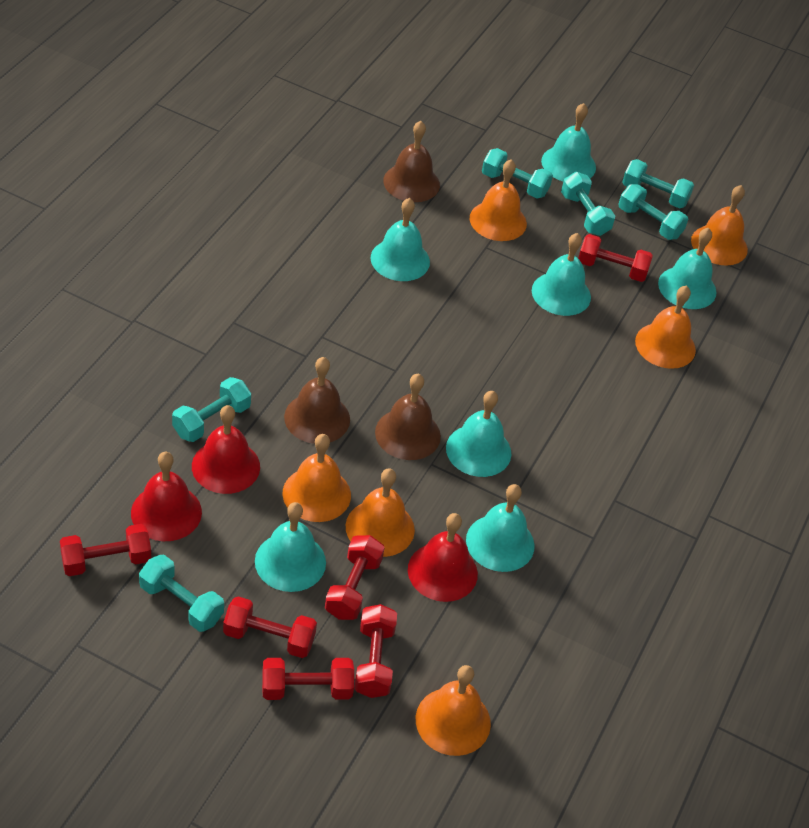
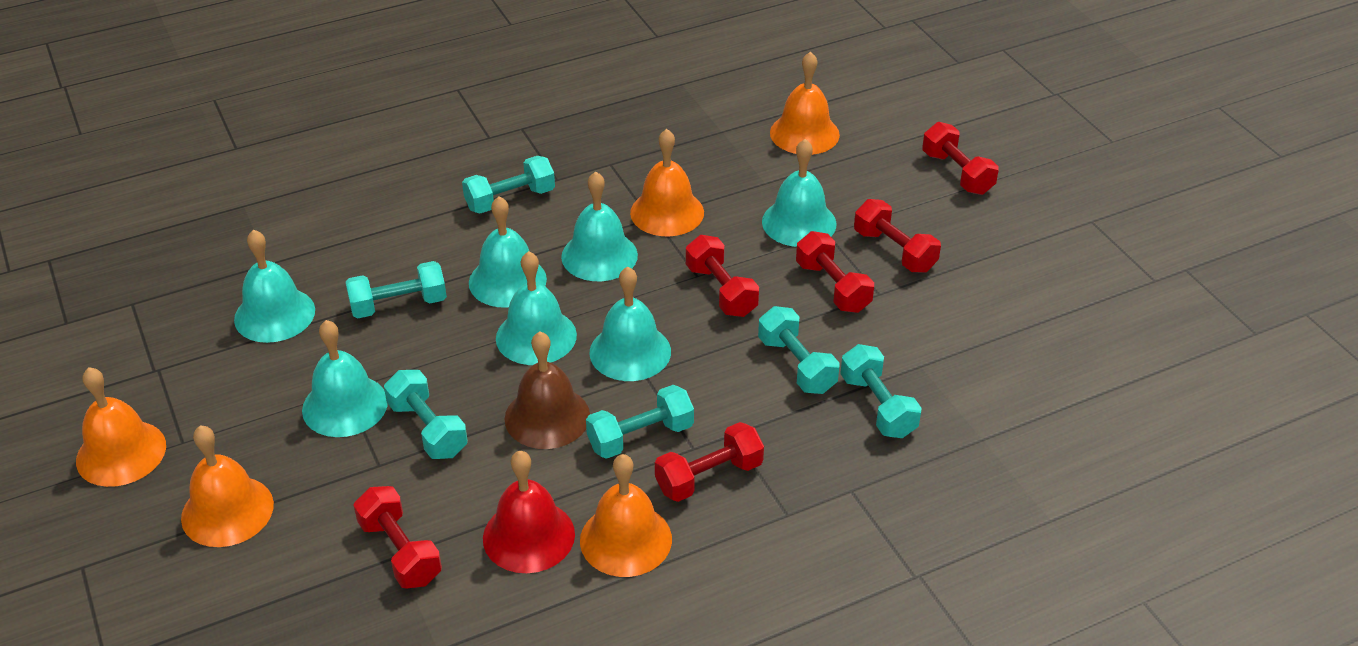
brown bell: [284,357,350,444] [375,374,441,460] [383,121,440,202] = 3 -> [505,332,590,449] = 1
orange bell: [282,434,351,522] [346,468,415,557] [416,665,491,756] [470,160,527,241] [635,286,696,369] [691,185,748,266] = 6 -> [76,367,166,487] [181,425,274,547] [580,454,672,577] [630,129,704,236] [770,51,840,155] = 5
red bell: [131,452,202,541] [192,405,260,494] [408,513,478,602] = 3 -> [483,451,575,573] = 1

